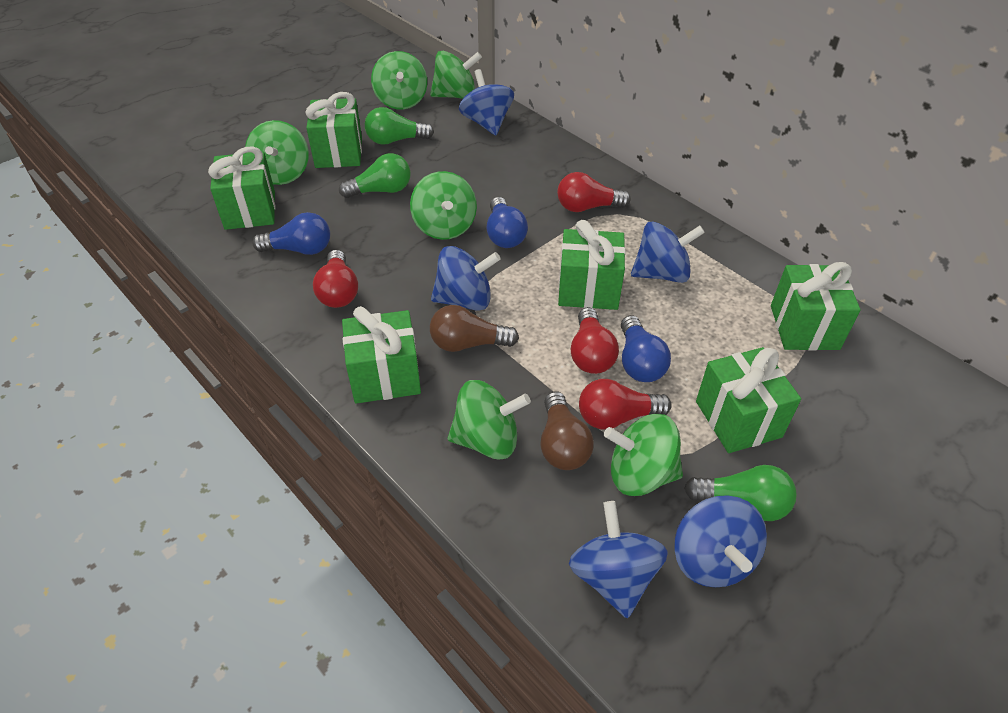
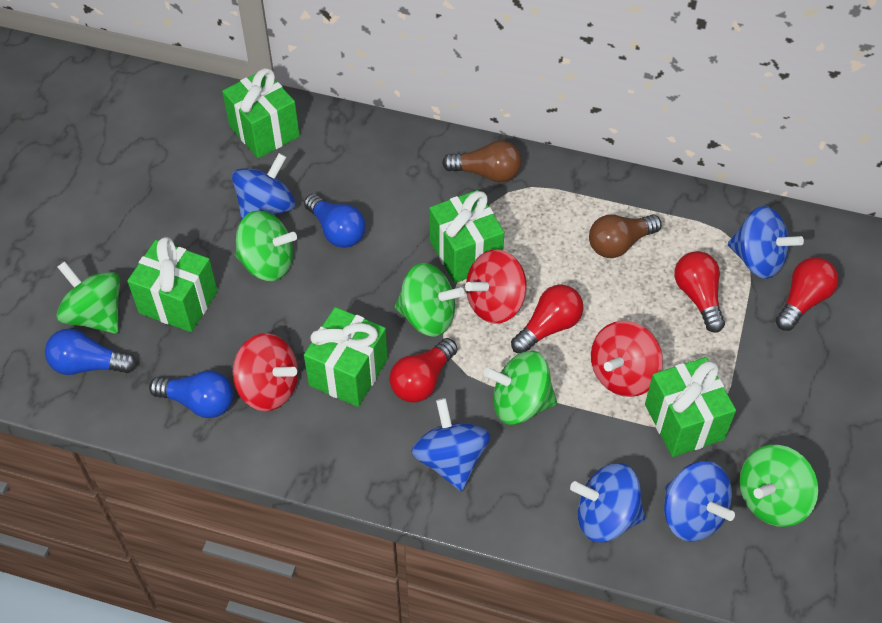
green gift: [208,146,275,230] [305,92,362,168] [342,306,421,404] [558,220,626,310] [696,347,801,453] [771,262,861,351] = 6 -> [127,237,218,332] [222,68,300,158] [304,307,388,407] [429,190,504,283] [645,357,736,457] = 5
green light bulb: [339,153,410,198] [365,107,434,145] [684,465,797,521] = 3 -> none = 0
green spinning top: [245,120,309,185] [371,51,427,110] [410,171,477,240] [430,51,482,99] [448,380,531,459] [604,414,683,496] = 6 -> [56,261,120,334] [234,210,297,281] [395,263,465,337] [484,351,557,425] [740,445,819,527] = 5
red spinning top: none = 0 -> [233,333,298,411] [465,249,527,324] [591,321,663,397] = 3

